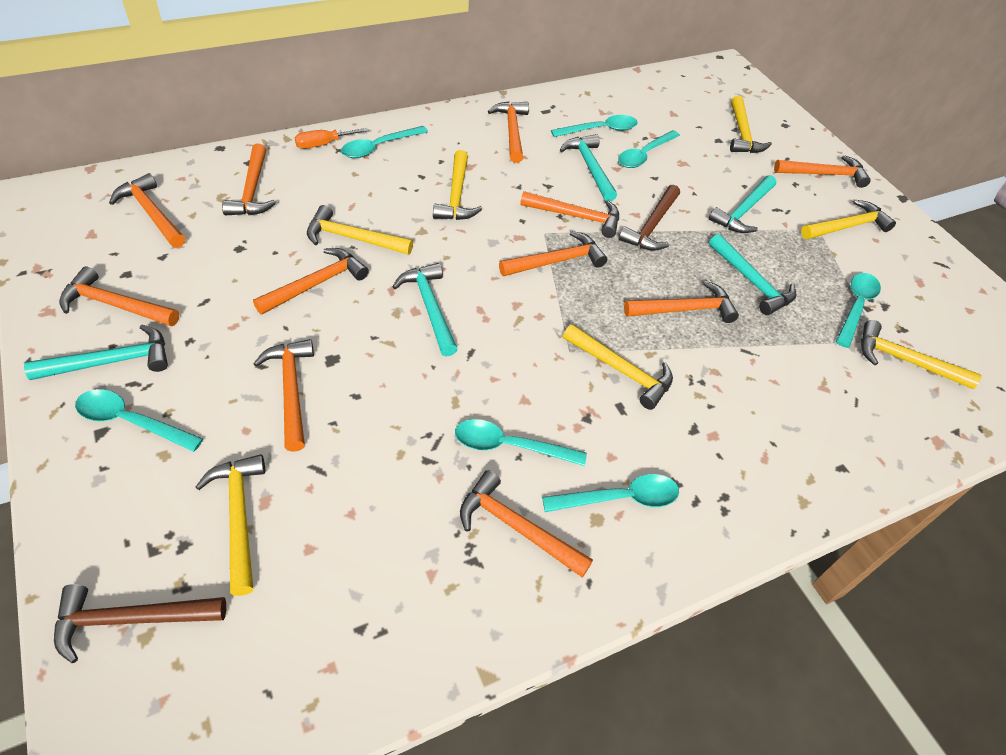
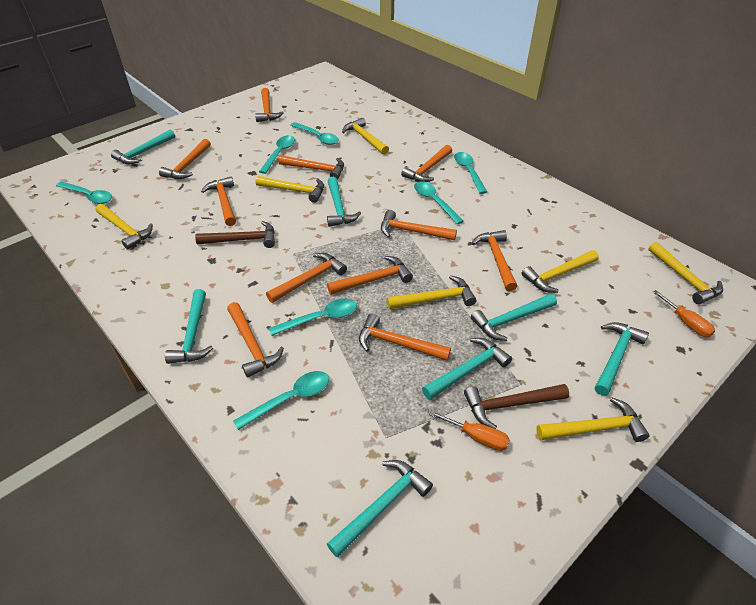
orange screwdriver: [294,128,369,149] = 1 -> [429,410,510,451] [653,290,715,337] = 2
turquoise hammer: [24,325,168,380] [393,263,457,357] [560,134,617,201] [709,175,776,233] [709,234,796,315] = 5 -> [111,129,175,165] [165,289,213,364] [327,176,361,227] [327,460,433,558] [422,338,512,400] [471,294,557,341] [595,322,649,396] = 7

